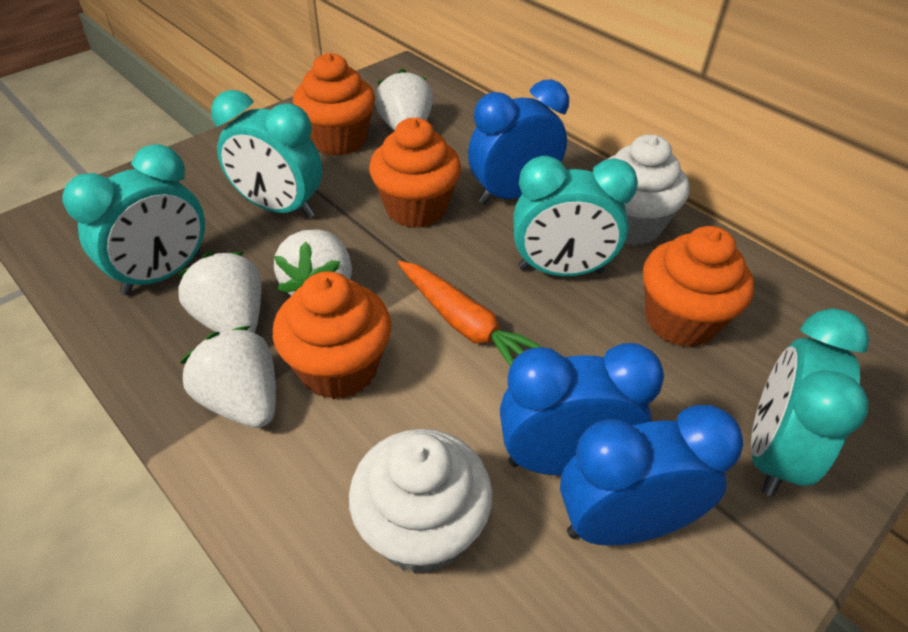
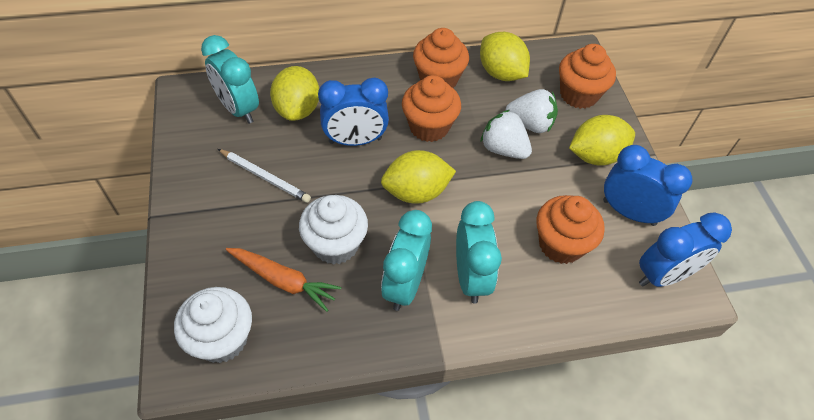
turquoise clock: [62,144,205,295] [211,90,322,218] [513,156,638,276] [751,308,869,496] = 4 -> [201,35,259,124] [381,210,432,311] [456,201,502,304] = 3
white pencil: none = 0 -> [218,149,311,203] = 1
white strawberry: [177,252,261,333] [180,326,276,428] [274,229,352,296] [375,69,433,131] = 4 -> [481,110,532,159] [506,89,558,133] = 2
yellow lemon: none = 0 -> [270,66,319,121] [381,150,456,204] [480,32,530,81] [569,115,635,166] = 4

